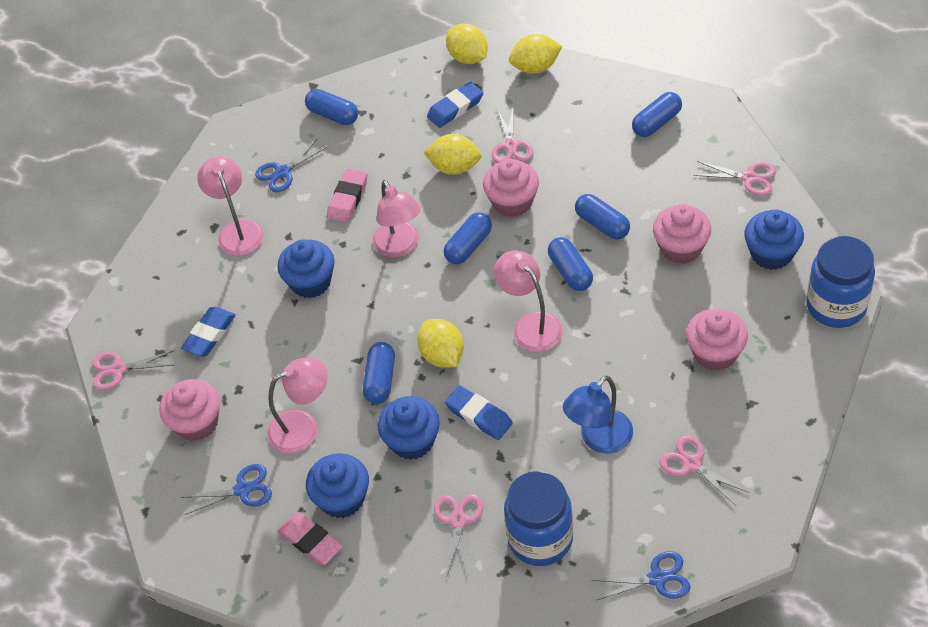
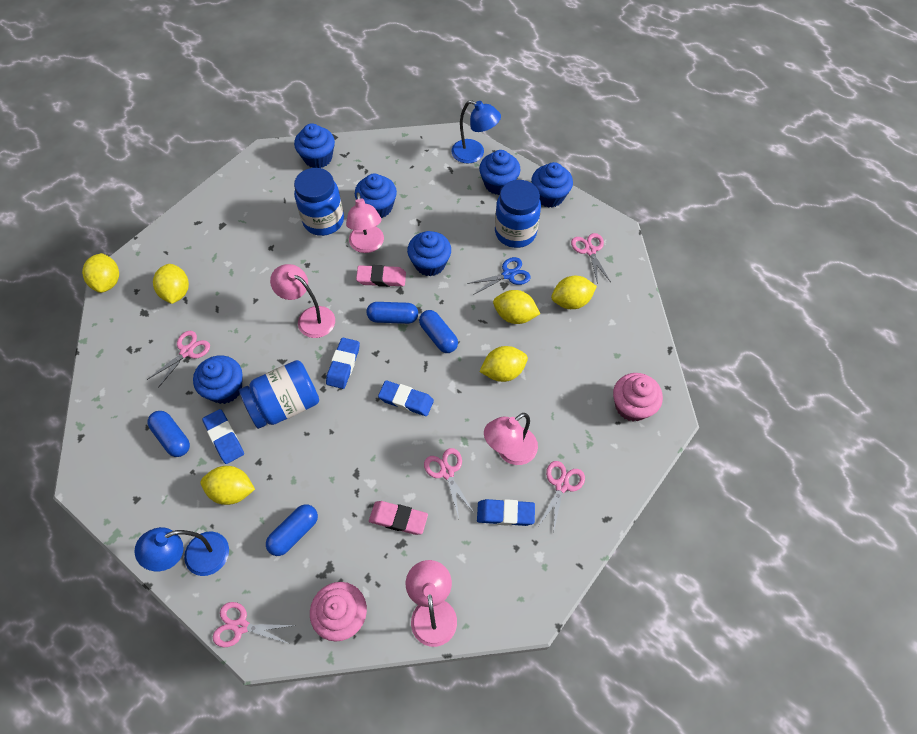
blue capsule: [305,89,358,125] [363,342,395,404] [444,212,492,264] [548,237,593,291] [575,194,630,240] [632,92,682,137] = 6 -> [147,411,190,457] [266,504,318,556] [367,302,418,324] [419,310,458,353] = 4
blue cupcake: [277,240,335,298] [306,453,369,518] [378,396,440,460] [744,210,804,270] = 4 -> [193,355,243,404] [294,123,335,168] [355,174,397,218] [407,231,451,276] [479,150,520,195] [531,162,573,208] = 6
blue eraser: [181,307,236,357] [427,82,483,128] [445,385,513,440] = 3 -> [202,409,244,464] [326,338,360,389] [378,381,434,416] [477,499,535,526] = 4
blue jar: [504,471,573,566] [806,236,875,328] = 2 -> [239,360,319,429] [294,168,344,236] [495,180,541,248] = 3
blue lamp: [563,375,633,453] = 1 -> [134,527,229,576] [451,100,501,163] = 2
blue scissors: [181,464,272,515] [255,138,327,192] [592,551,691,600] = 3 -> [467,257,531,295] = 1
pink cupcake: [160,379,220,441] [483,159,539,217] [653,204,711,264] [686,309,748,371] = 4 -> [310,582,367,642] [613,373,663,421] = 2
yellow lemon: [417,319,464,368] [423,134,481,175] [446,24,488,64] [509,34,562,74] = 4 -> [82,253,119,293] [153,264,189,304] [201,466,255,505] [479,346,528,382] [493,290,540,324] [551,276,597,309] = 6

